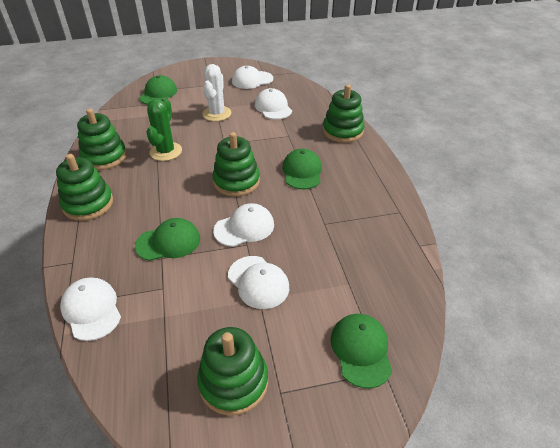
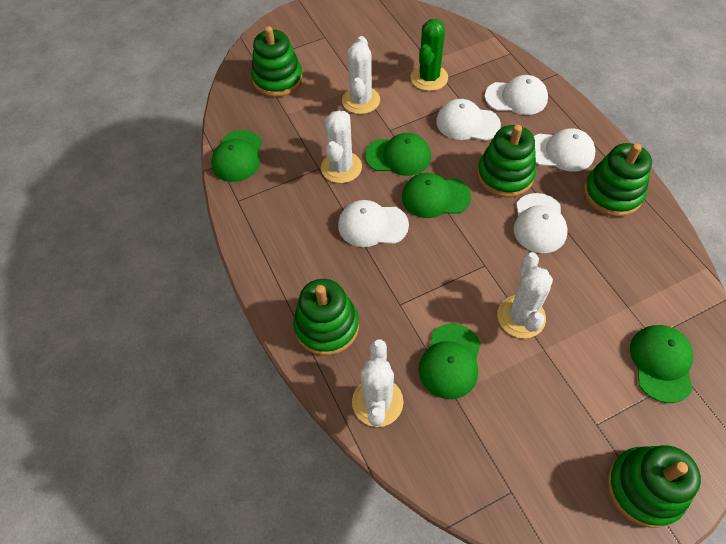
green cap: [135,218,200,261] [139,75,177,105] [282,149,322,189] [331,314,392,388] = 4 -> [211,130,262,182] [365,133,431,176] [402,173,471,218] [419,323,481,399] [630,325,693,403] = 5
white cactus: [202,64,231,121] = 1 -> [321,111,362,183] [342,36,380,114] [352,339,404,427] [497,252,553,338] = 4

